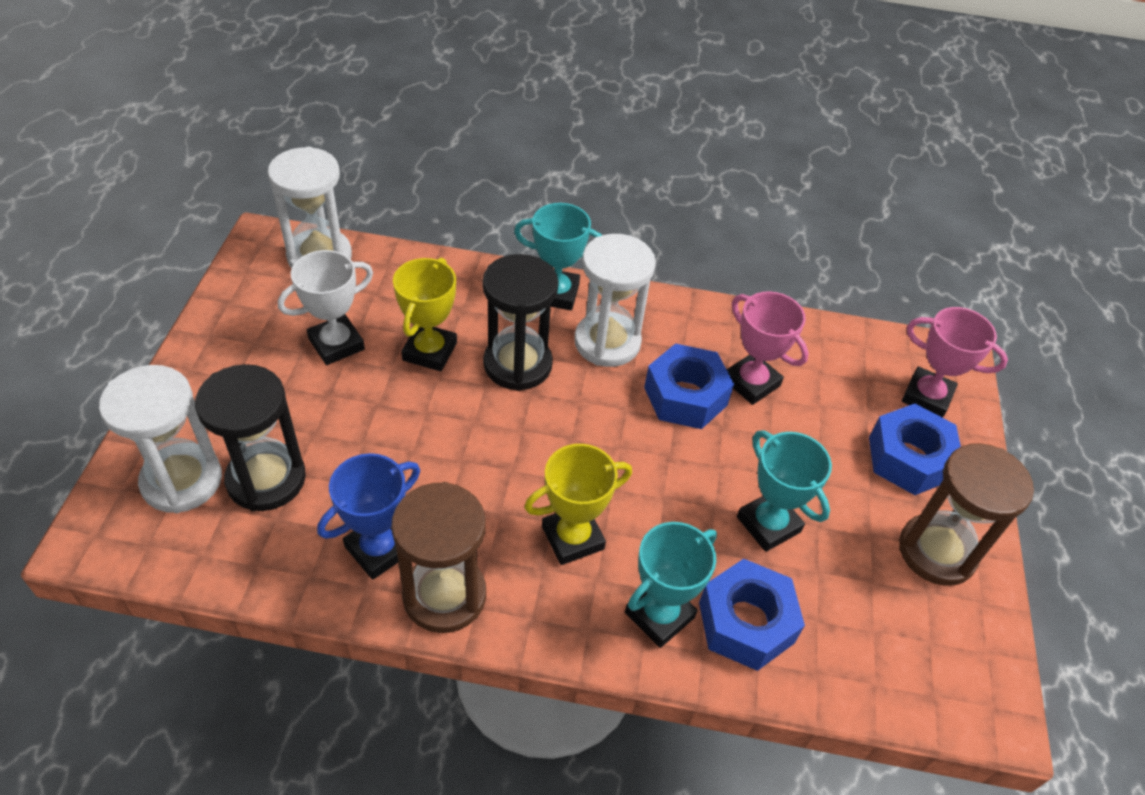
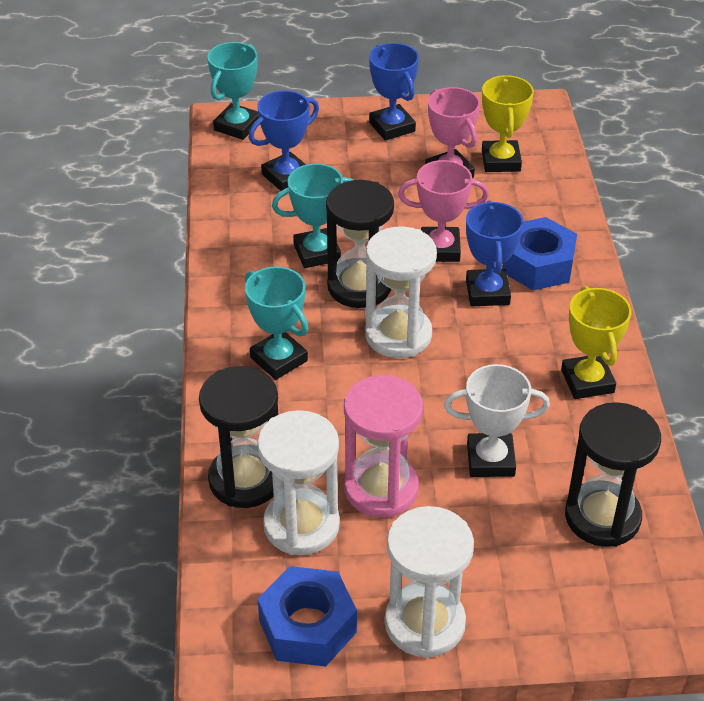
black hourglass: [195,364,306,511] [483,254,559,391] = 2 -> [199,366,278,508] [326,180,394,308] [565,402,661,547] = 3
blue nut: [644,343,734,429] [699,559,805,671] [869,404,961,495] = 3 -> [258,566,357,667] [503,217,577,290] = 2
blue trophy: [317,453,420,580] = 1 -> [249,90,319,191] [369,43,419,141] [466,200,523,306] = 3
brown hourglass: [391,482,486,633] [899,443,1034,586] = 2 -> none = 0
pink hourglass: none = 0 -> [344,375,423,517] = 1

